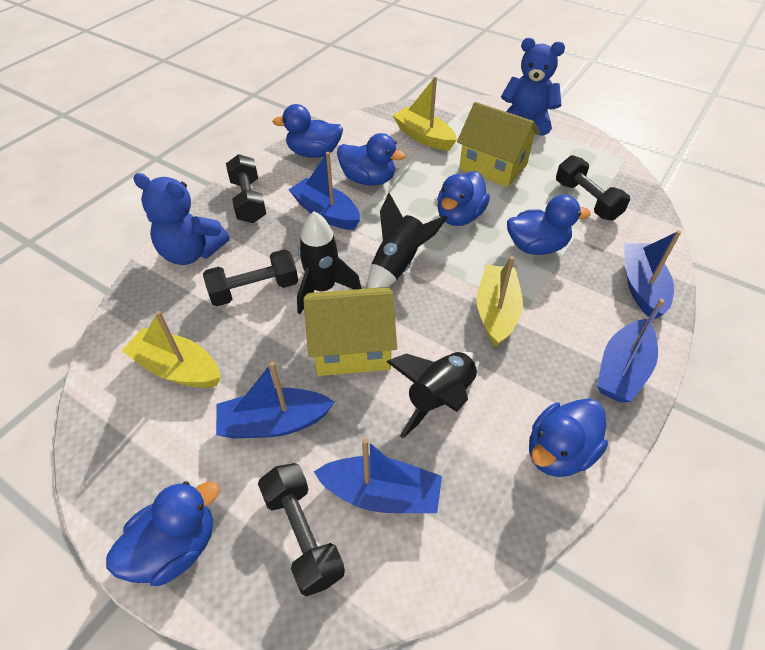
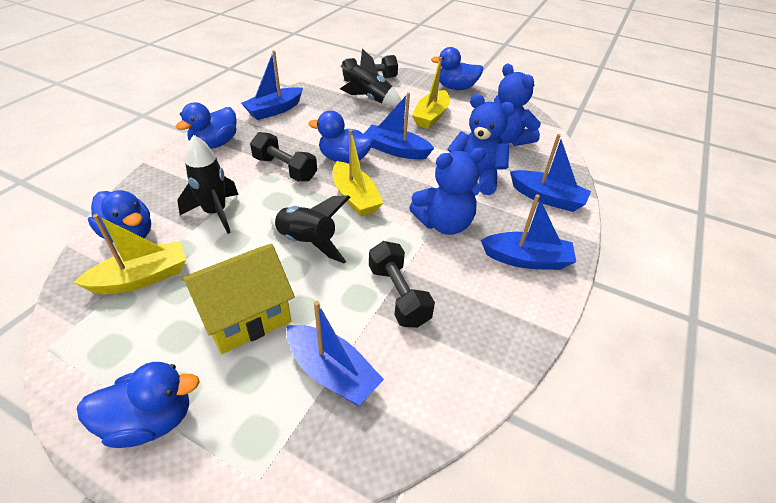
black dumbbell: [203,249,298,306] [226,154,266,223] [258,463,345,596] [556,155,630,221] = 4 -> [250,132,317,181] [342,55,398,82] [369,241,435,328] = 3
blue duck: [106,481,220,586] [272,104,343,158] [337,133,406,186] [437,171,490,226] [507,194,591,255] [529,398,608,477] = 6 -> [77,362,200,448] [88,190,151,243] [176,102,236,149] [308,111,373,164] [431,47,484,90] = 5
blue teddy bear: [133,173,229,265] [501,38,565,135] = 2 -> [409,148,486,235] [447,94,515,195] [494,64,541,146] = 3
yellow house: [303,287,397,376] [457,102,540,187] = 2 -> [181,244,295,354] = 1

